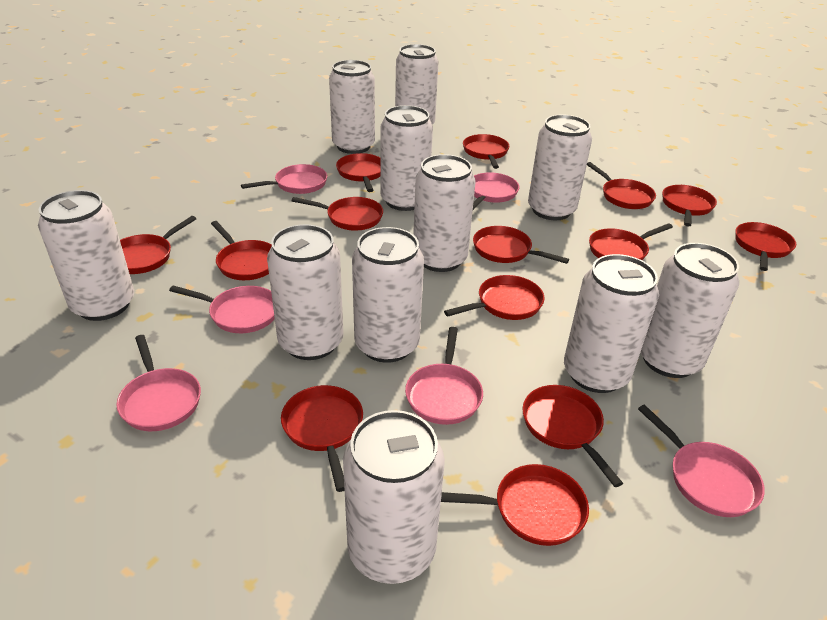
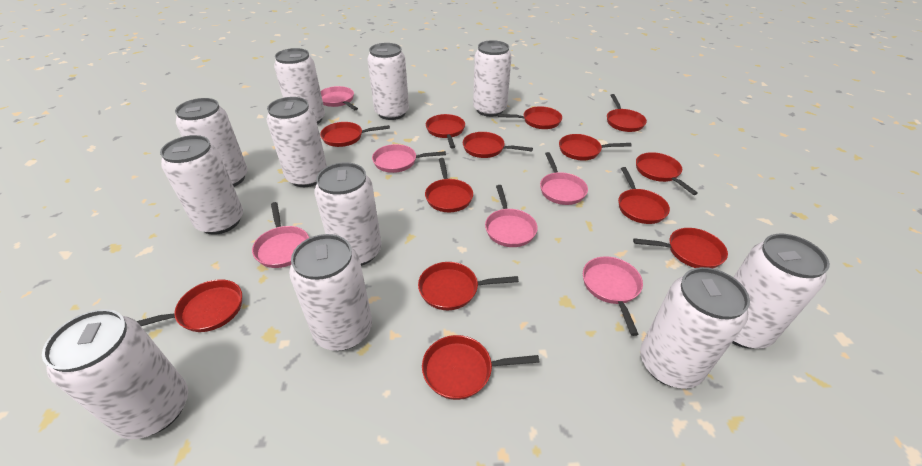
red pan: [120,216,196,274] [211,221,272,280] [281,385,363,492] [292,197,383,230] [336,153,380,192] [441,464,589,546] [444,275,545,320] [463,134,509,169] [473,226,569,264] [522,385,623,487] [587,162,656,209] [589,223,673,260] [662,185,717,227] [735,222,796,271] = 14 -> [136,279,242,332] [320,122,390,147] [418,262,519,310] [422,335,540,400] [425,158,473,212] [426,114,465,149] [463,132,533,158] [498,106,562,129] [559,134,632,161] [607,94,647,132] [618,167,670,224] [633,228,728,268] [636,152,698,195] = 13

